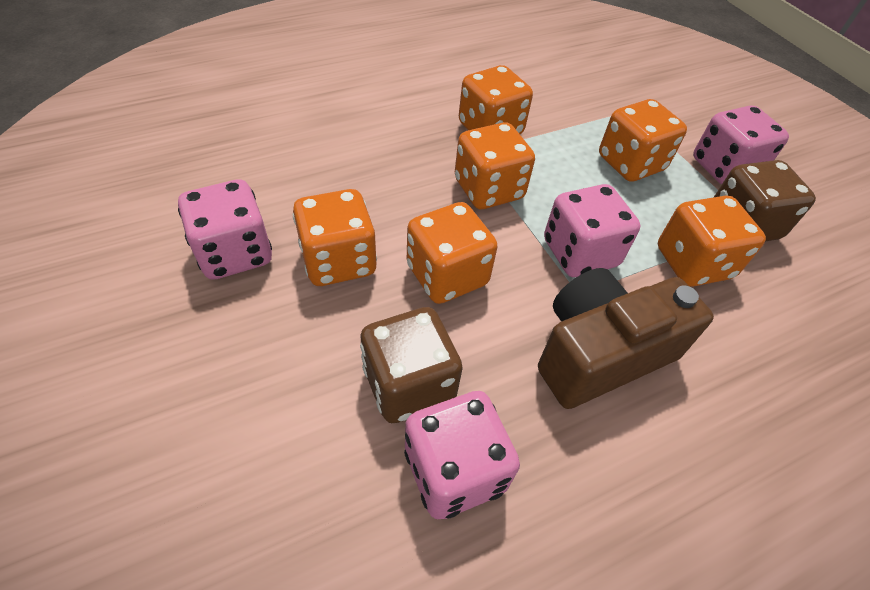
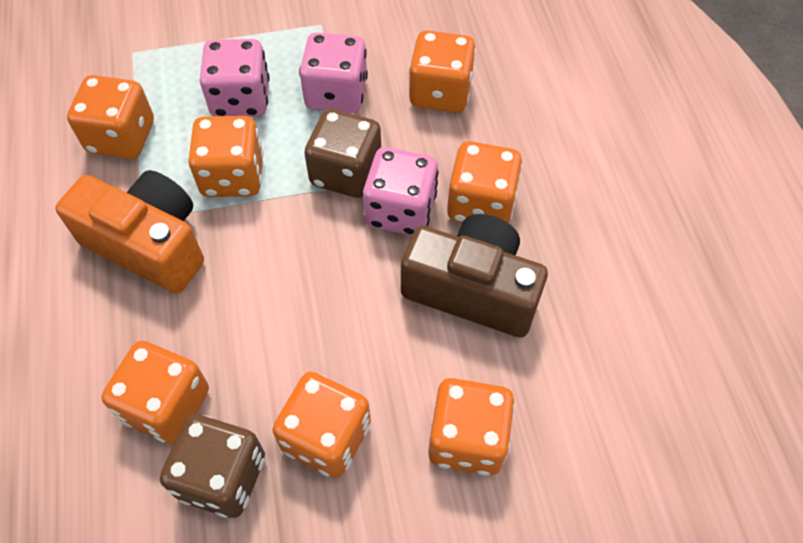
orange camera: none = 0 -> [55,170,204,294] = 1
orange dice: [292,189,377,286] [407,202,498,304] [455,122,535,209] [459,65,533,134] [599,99,687,182] [658,196,766,287] = 6 -> [67,75,154,159] [102,341,209,444] [188,116,264,197] [273,372,371,478] [409,30,476,113] [428,378,515,476] [447,141,523,223] = 7
pink dice: [178,179,272,280] [404,391,520,519] [544,184,640,277] [693,105,789,185] = 4 -> [200,39,270,117] [299,33,368,113] [363,147,439,236] = 3

